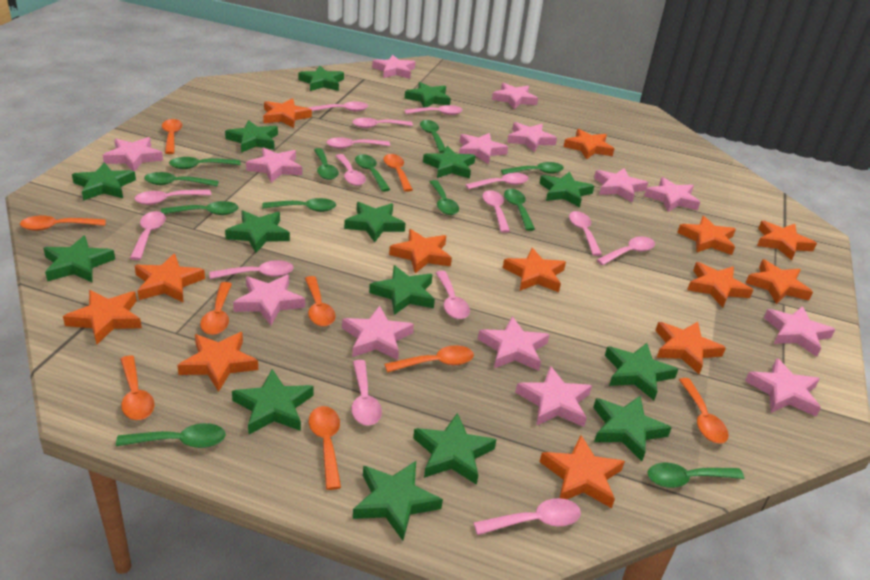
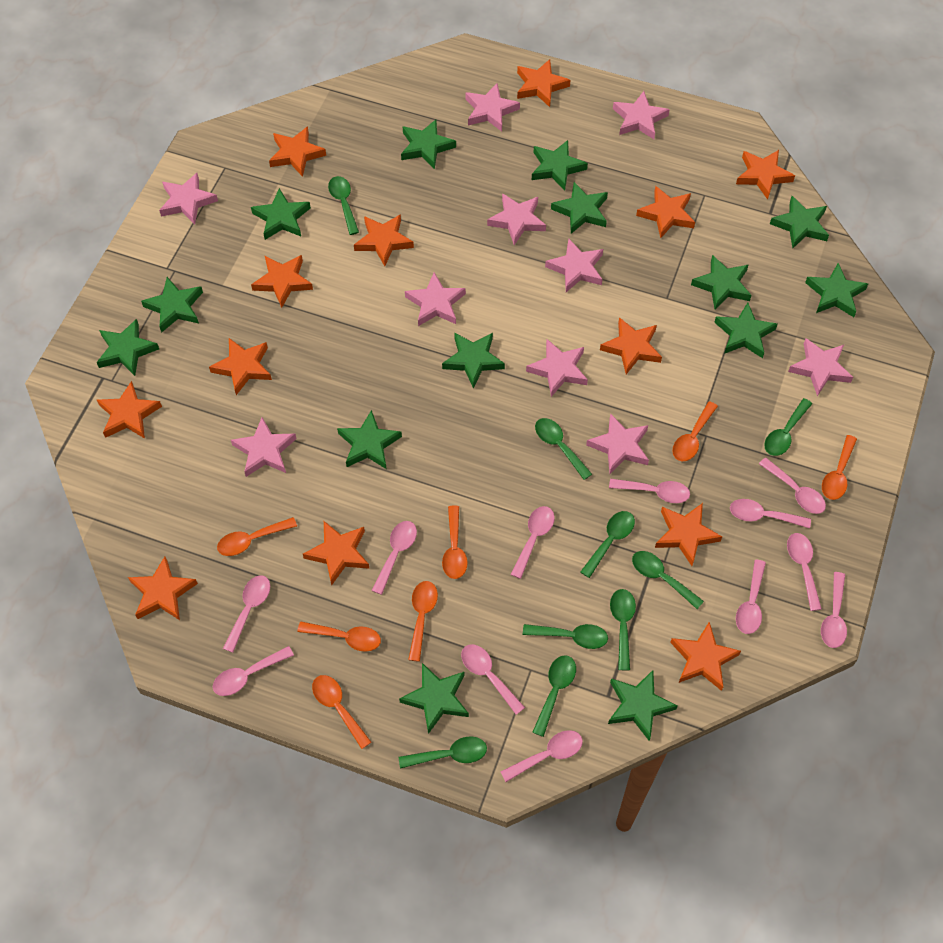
green spoon: [116,423,226,448] [144,172,219,187] [161,201,239,215] [169,157,241,169] [262,198,336,212] [314,148,339,180] [355,154,390,192] [420,120,445,153] [430,180,459,215] [501,162,564,175] [504,189,535,231] [647,463,744,488] = 12 -> [328,176,359,235] [399,736,487,769] [523,624,608,649] [532,655,576,737] [535,418,592,480] [580,511,635,578] [610,589,636,670] [632,551,704,609] [764,398,812,456] = 9
green star: [43,235,115,282] [72,162,136,201] [225,120,278,153] [225,211,290,253] [232,369,313,435] [298,66,344,91] [344,202,406,242] [353,461,443,541] [369,265,435,315] [405,82,451,108] [413,413,496,485] [423,146,476,179] [539,172,594,207] [593,396,672,461] [605,343,678,400] = 15 -> [97,319,159,376] [141,277,203,333] [251,188,311,240] [337,410,402,469] [399,663,469,734] [401,119,456,169] [442,333,505,388] [532,140,588,191] [551,182,608,234] [608,670,678,741] [691,255,752,310] [714,302,778,358] [770,196,829,249] [805,263,868,317] = 14
orange spoon: [20,216,106,231] [120,356,155,420] [162,119,182,154] [200,282,232,335] [305,276,336,326] [309,406,341,490] [383,154,413,192] [384,345,474,373] [679,378,729,444] = 9 -> [217,517,297,556] [297,622,381,652] [312,675,371,749] [408,581,438,662] [442,505,468,579] [672,401,718,461] [822,435,857,500] = 7
pink spoon: [130,211,166,260] [134,189,211,205] [209,260,294,279] [308,101,368,112] [326,137,390,149] [336,154,366,186] [351,360,382,426] [352,118,413,128] [405,105,463,115] [436,271,470,319] [465,173,529,190] [473,498,581,535] [482,190,510,233] [569,211,602,256] [597,236,655,265] = 15 -> [213,646,294,696] [223,575,270,653] [372,521,417,595] [461,644,525,715] [500,730,583,782] [511,506,555,579] [609,479,690,503] [730,499,811,528] [736,559,766,634] [759,457,826,514] [787,533,822,611] [821,572,847,648] = 12
pink star: [102,137,163,171] [233,275,305,325] [246,147,302,183] [342,306,414,360] [372,55,415,79] [459,133,508,164] [478,316,549,371] [492,83,538,109] [507,122,557,152] [515,366,592,427] [594,168,648,202] [644,177,700,212] [745,358,821,417] [764,306,836,357] = 14 -> [159,173,218,224] [231,417,296,477] [405,272,466,326] [465,83,520,131] [487,193,546,245] [526,339,588,397] [545,238,603,292] [586,413,649,474] [613,91,670,139] [788,338,853,396] = 10

